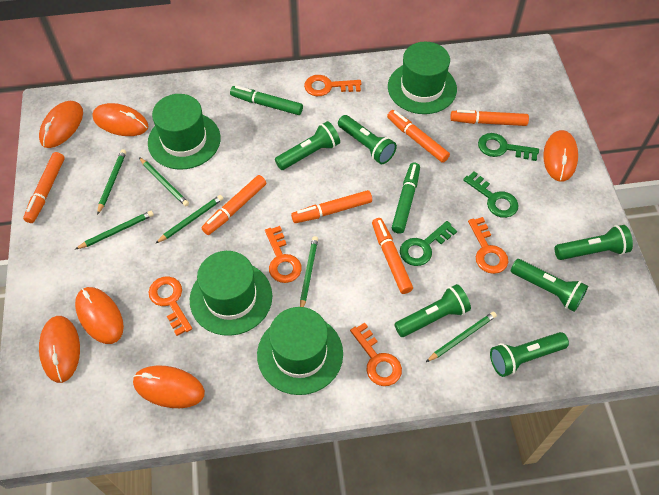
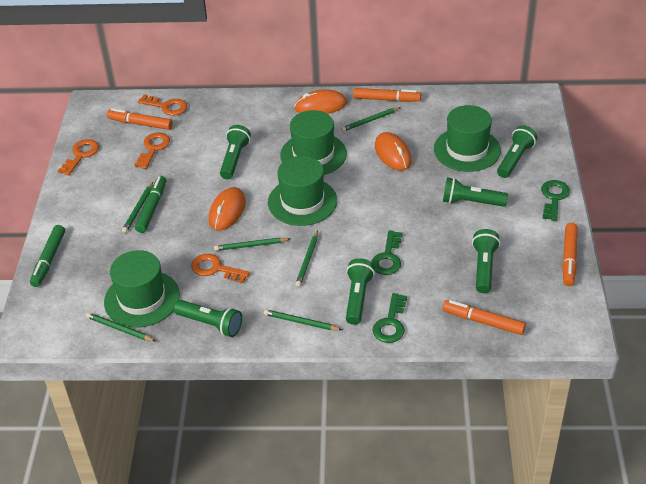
orange key: [149,276,192,336] [265,226,302,283] [304,75,361,96] [350,323,402,386] [468,217,508,274] = 5 -> [58,139,99,175] [134,133,170,169] [138,94,187,116] [191,254,250,283] = 4
orange marker: [23,152,65,223] [201,175,266,235] [291,190,372,223] [372,218,413,294] [387,110,450,163] [450,110,529,126] = 6 -> [107,108,173,130] [353,88,421,102] [442,300,526,335] [562,223,578,286] = 4
orange mouse: [39,101,83,148] [39,316,80,383] [75,287,124,344] [92,103,149,136] [133,365,205,408] [543,130,578,182] = 6 -> [209,187,246,231] [294,90,347,114] [375,132,412,171] = 3

